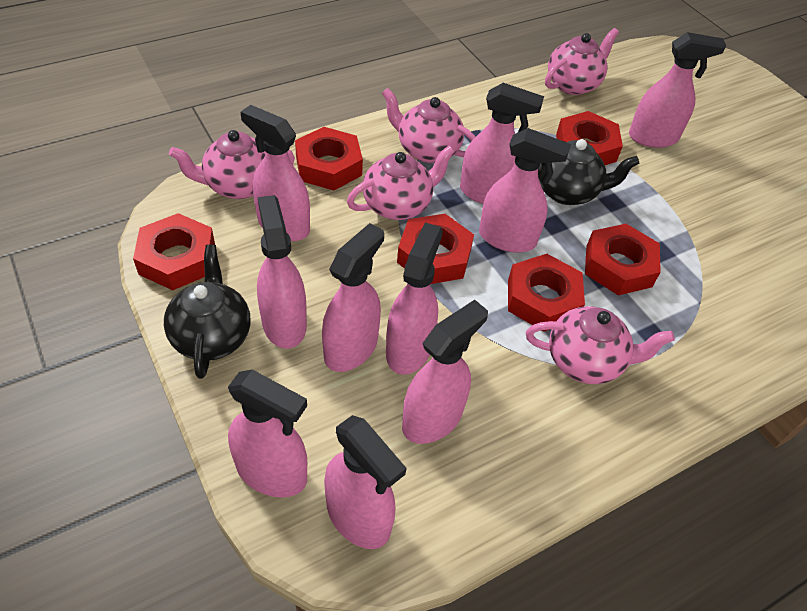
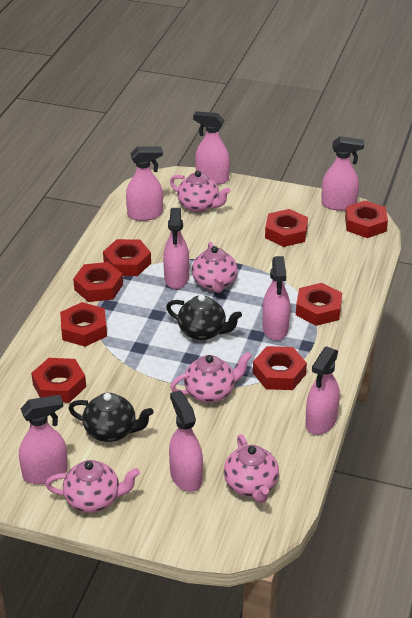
pink spray bottle: [228,369,307,498] [240,105,310,241] [257,195,307,349] [322,223,384,372] [324,415,406,549] [386,222,443,375] [402,300,488,444] [460,83,544,204] [479,128,571,253] [629,32,726,148] = 10 -> [19,395,68,484] [126,147,163,221] [163,208,189,289] [169,390,203,492] [193,111,230,185] [263,256,290,341] [305,346,340,435] [321,136,364,211] = 8
red nut: [133,213,215,290] [295,127,363,190] [397,214,474,284] [508,254,585,332] [556,111,623,165] [585,224,661,295] = 6 -> [31,358,86,403] [60,302,107,347] [73,262,123,302] [103,239,151,276] [253,346,307,390] [265,209,308,247] [296,283,342,326] [345,200,388,238] = 8

